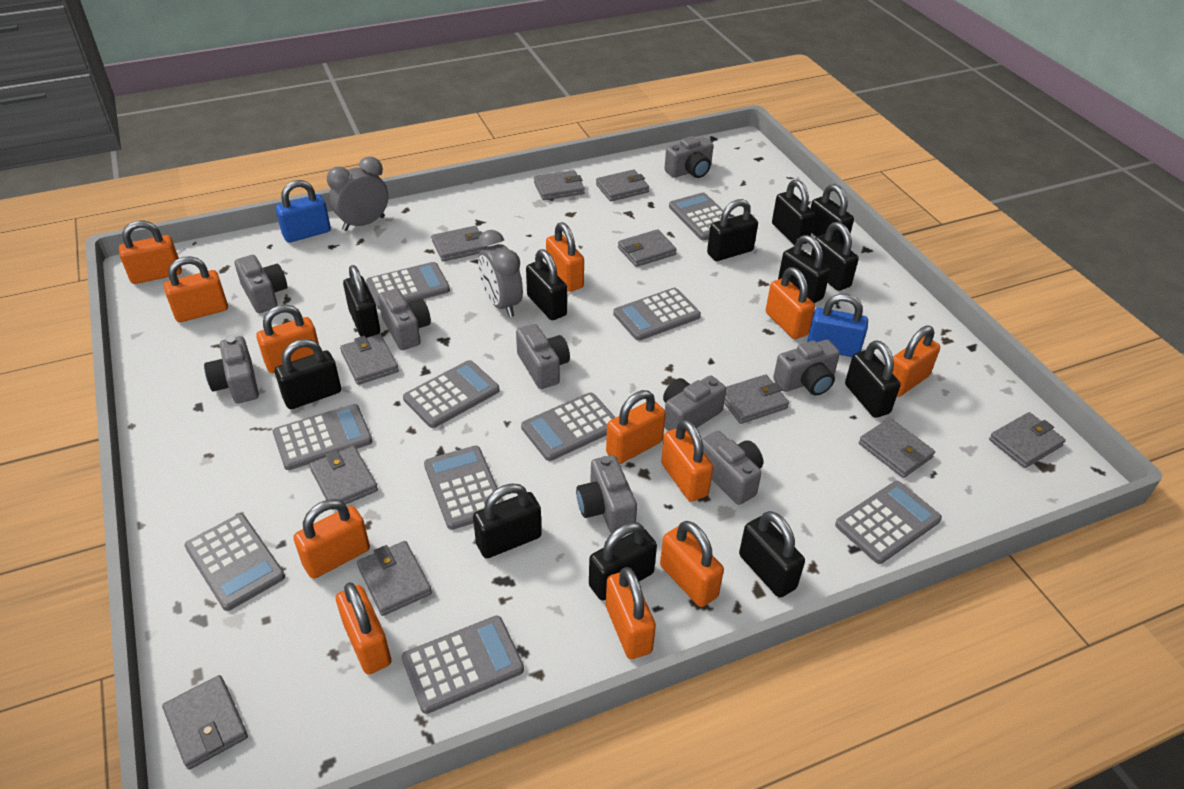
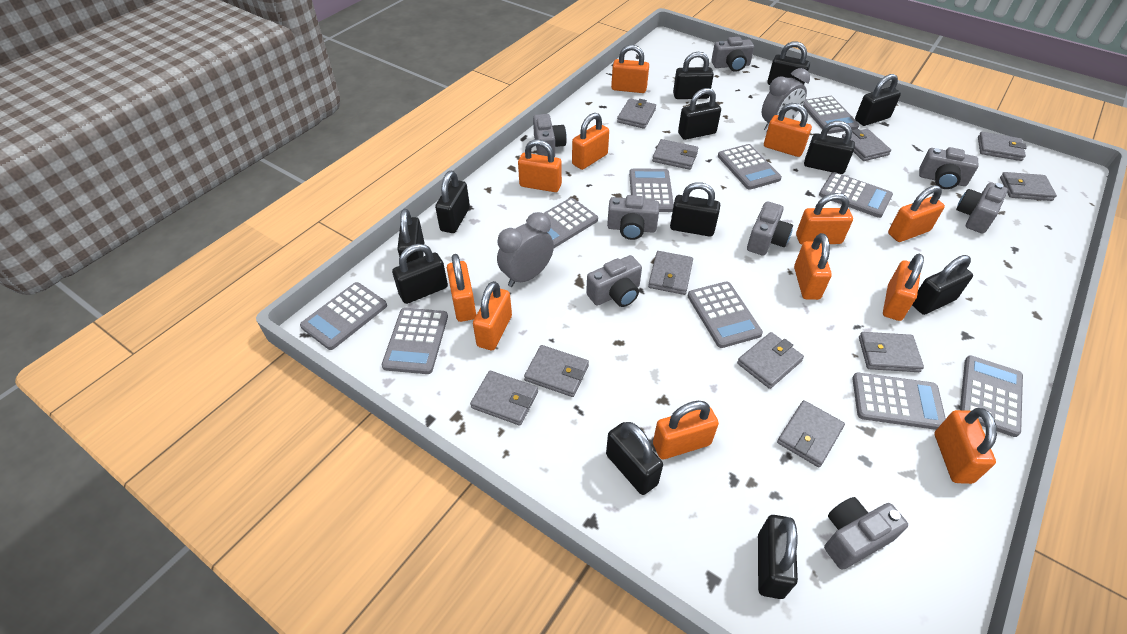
blue padlock: [276,180,331,243] [807,294,868,357] = 2 -> none = 0
grey camera: [204,336,259,404] [235,255,287,313] [378,288,431,350] [516,324,570,389] [576,455,637,533] [663,376,726,431] [664,136,714,178] [702,431,763,505] [773,340,840,396] = 9 -> [533,114,567,157] [586,255,642,307] [607,195,659,240] [711,37,754,72] [747,201,793,256] [824,497,908,570] [919,147,979,189] [956,182,1008,234] = 8

